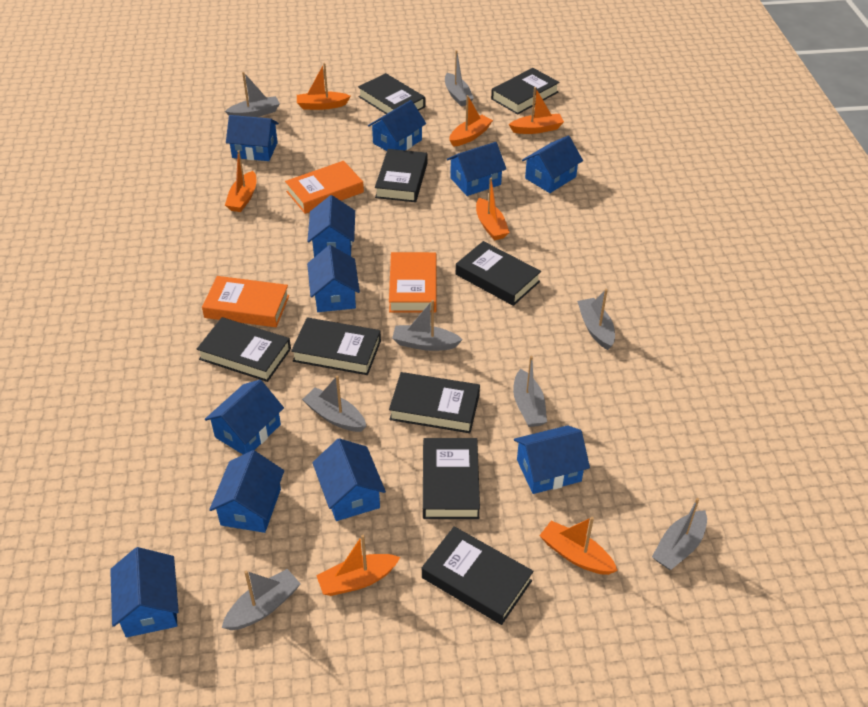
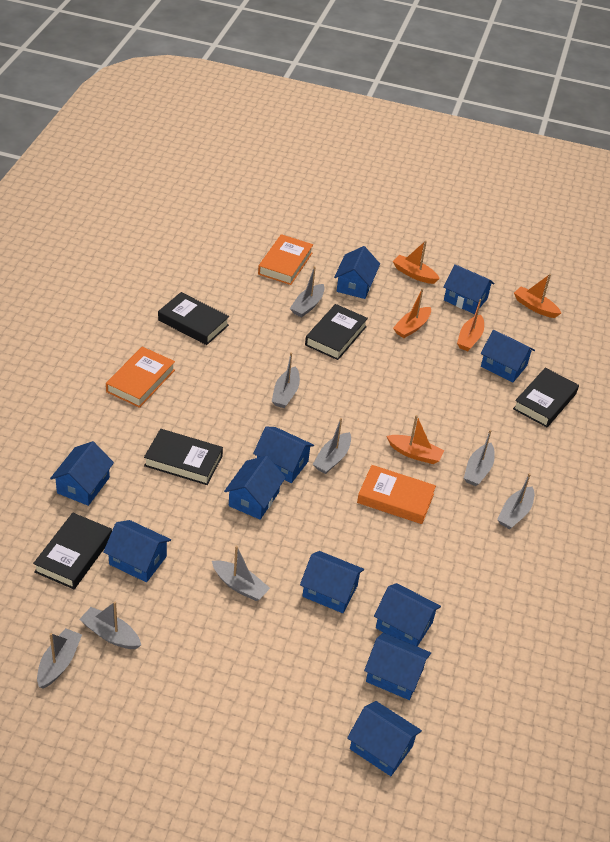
black book: [197,317,291,382] [291,318,381,375] [358,73,425,114] [375,149,427,202] [389,372,480,433] [422,526,534,625] [423,438,480,519] [456,241,541,306] [491,68,559,114] = 9 -> [33,513,112,589] [144,429,223,485] [158,292,229,345] [305,304,368,360] [513,368,579,427] = 5
orange boat: [225,150,256,212] [297,63,351,110] [316,535,400,596] [450,95,493,147] [476,178,510,240] [509,87,564,134] [539,517,618,575] = 7 -> [387,415,444,464] [393,240,440,284] [393,288,431,338] [457,299,484,351] [514,274,561,318] = 5

